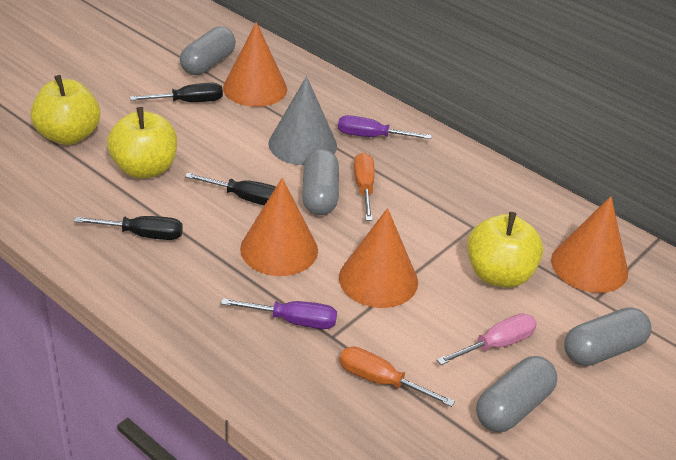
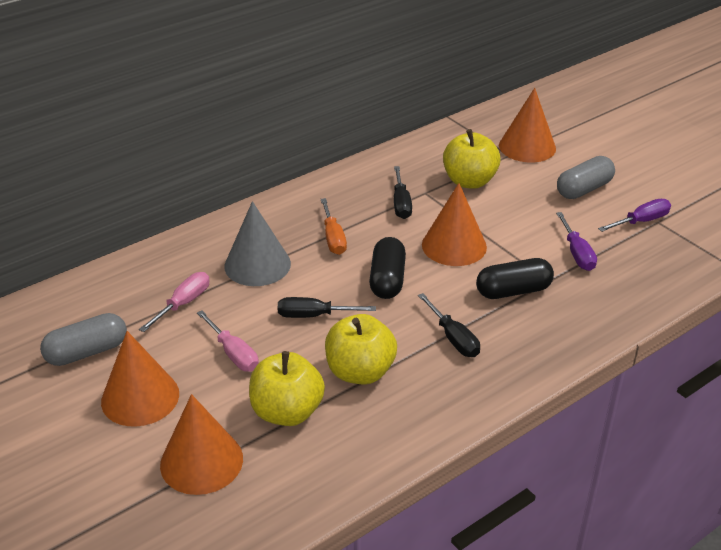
black capsule: none = 0 -> [369,237,406,299] [476,258,554,299] = 2
grey capsule: [180,26,236,75] [302,149,339,215] [476,356,557,432] [564,307,651,366] = 4 -> [40,313,127,366] [557,156,615,199] = 2
orange screwdriver: [339,346,455,407] [354,152,375,221] = 2 -> [321,198,347,255] = 1
pink screwdriver: [437,313,537,365] = 1 -> [139,272,209,332] [197,310,259,372] = 2

